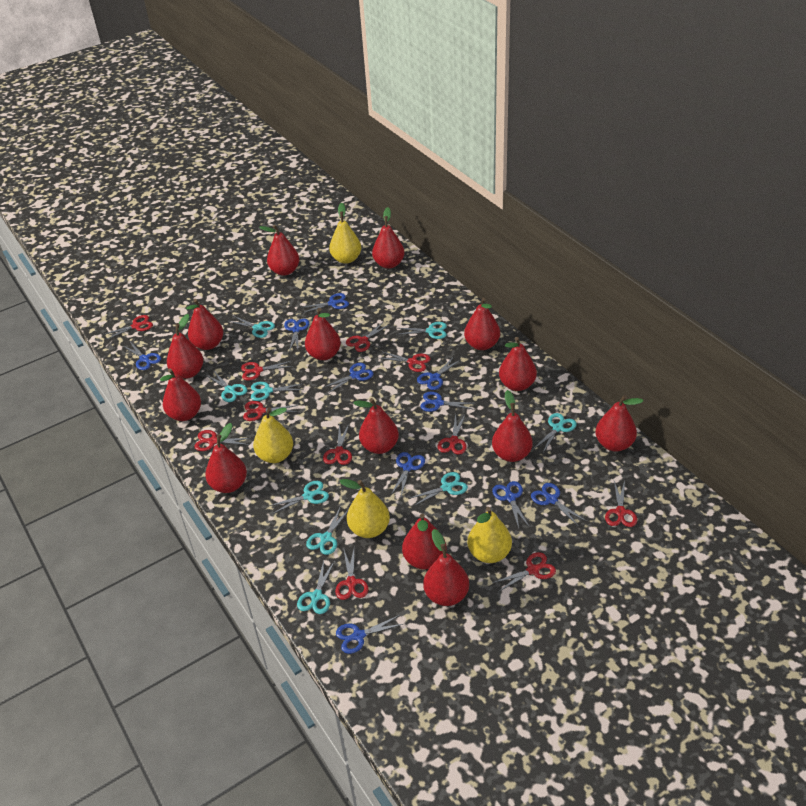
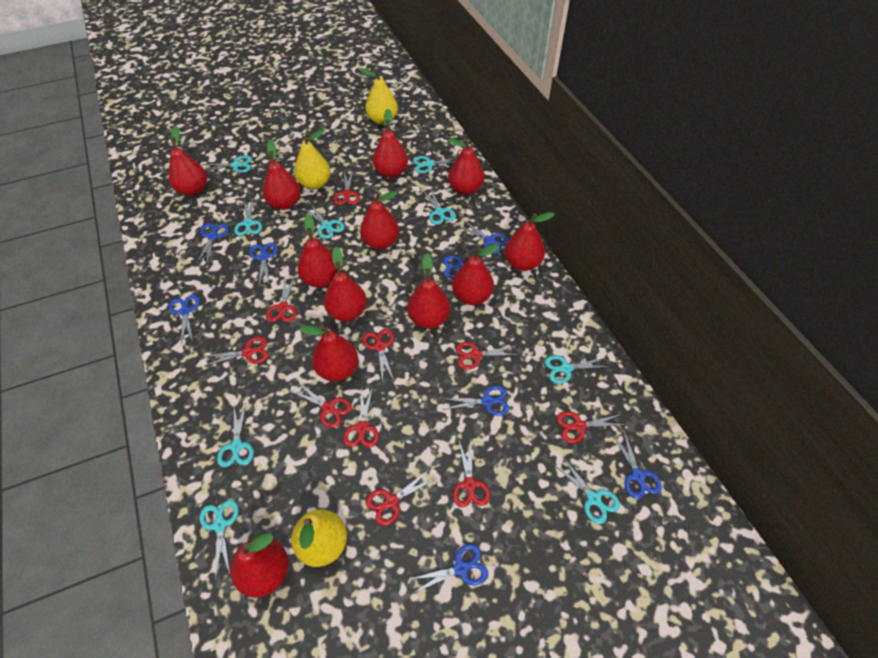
blue scissors: [122,342,161,370] [284,318,309,351] [299,293,349,313] [322,363,374,394] [336,615,403,654] [391,452,425,496] [417,358,460,390] [420,392,476,412] [492,481,530,528] [531,483,586,527] = 10 -> [169,295,200,345] [196,223,229,264] [249,243,278,285] [407,544,488,594] [441,385,509,416] [443,256,500,278] [458,220,509,254] [612,431,662,499] = 8
red pear: [160,368,201,421] [167,314,203,379] [186,299,223,350] [205,423,247,493] [259,225,299,276] [305,308,341,360] [354,398,399,454] [372,207,405,269] [402,513,447,569] [423,529,469,606] [464,298,500,350] [492,390,533,462] [499,337,537,391] [596,395,643,452] = 14 -> [169,126,207,196] [230,533,289,598] [263,139,301,210] [298,214,338,288] [299,325,358,381] [324,247,367,322] [360,191,399,249] [373,109,408,178] [408,253,450,329] [448,138,485,195] [452,244,500,305] [505,212,555,271] = 12
red scissors: [102,315,153,340] [194,430,250,451] [241,361,294,381] [243,401,298,421] [323,424,352,465] [335,548,368,600] [346,321,389,352] [380,351,430,372] [437,413,467,455] [492,552,556,592] [605,481,637,527] = 11 -> [205,336,269,366] [266,276,297,322] [291,381,352,428] [333,170,360,205] [343,387,379,448] [362,329,394,383] [366,470,436,526] [453,440,490,507] [455,342,520,370] [556,411,627,443] = 10
yellow pear: [253,407,293,463] [329,203,361,264] [340,479,390,538] [467,507,512,563] = 4 -> [291,510,347,567] [294,129,331,189] [360,68,398,125] = 3

